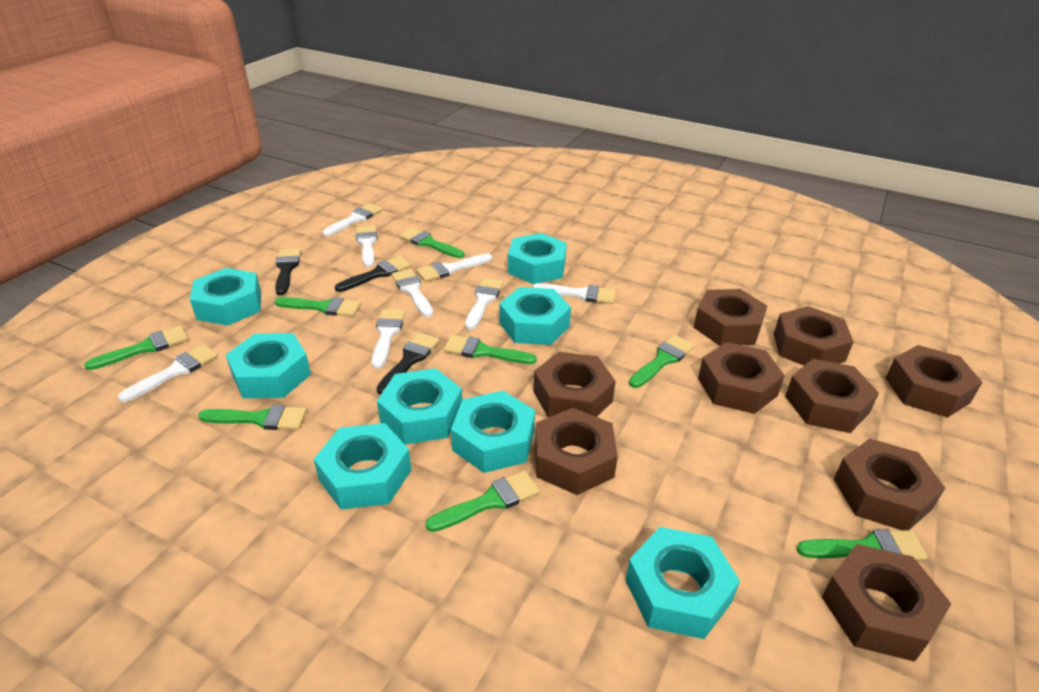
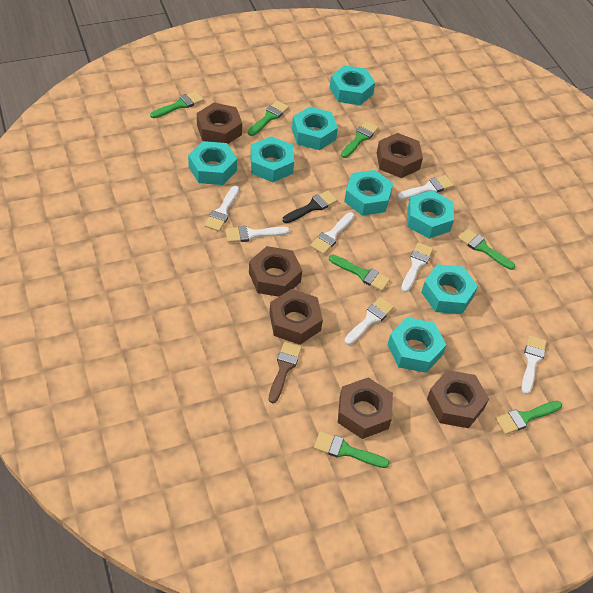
black brush: [275,249,301,295] [335,256,411,292] [376,332,439,395] = 3 -> [283,190,338,223] = 1
brown brush: none = 0 -> [269,341,302,403] = 1
brown nut: [533,352,616,418] [535,408,618,495] [693,289,767,346] [698,342,785,414] [774,306,854,366] [785,359,879,433] [822,544,951,662] [834,438,945,530] [886,345,983,418] = 9 -> [197,103,242,144] [249,246,302,297] [269,289,323,345] [338,377,393,439] [377,133,423,178] [427,370,489,428] = 6
green brush: [84,326,188,370] [198,405,307,430] [274,297,361,316] [400,228,464,258] [425,470,540,532] [444,335,537,364] [629,335,695,388] [796,529,928,561] = 8 -> [150,91,204,118] [248,100,289,136] [314,431,390,468] [329,254,390,291] [341,121,379,158] [458,228,515,270] [496,401,562,435] = 7
white brush: [118,344,218,402] [322,203,383,236] [356,225,377,267] [372,309,405,369] [392,269,433,317] [417,253,492,282] [465,278,504,330] [533,283,616,304] = 8 -> [204,186,239,231] [225,226,290,243] [310,212,355,255] [344,297,394,345] [397,175,454,200] [401,242,433,292] [521,335,547,395] = 7

